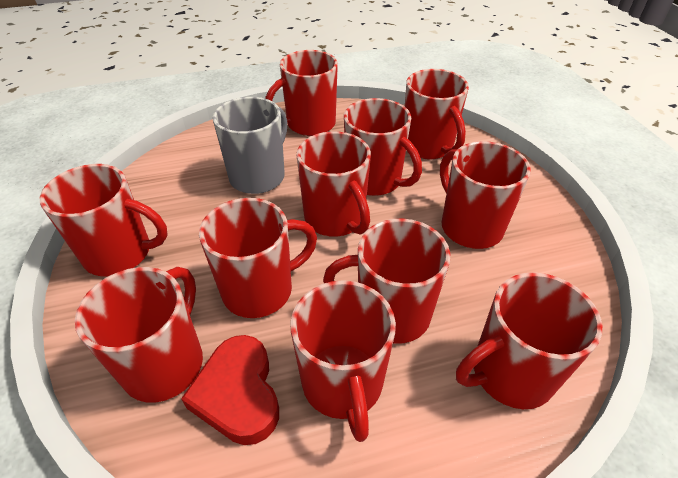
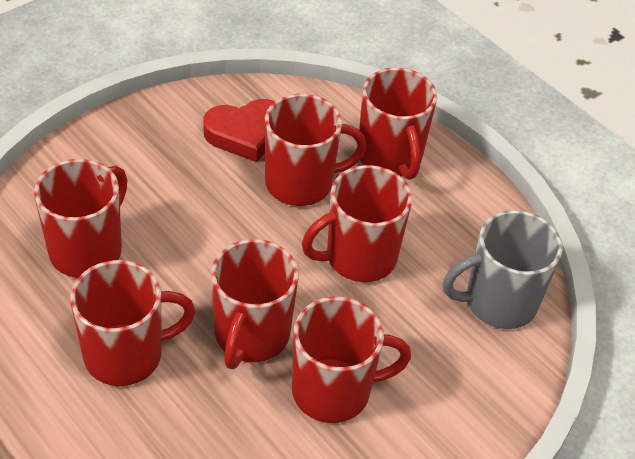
red mug: [40,164,168,276] [75,267,203,403] [199,198,317,318] [265,50,338,136] [290,280,396,442] [297,131,371,237] [323,219,450,344] [344,98,422,196] [405,69,469,160] [440,141,531,249] [456,273,602,409] = 11 -> [34,159,127,278] [70,260,195,386] [211,239,299,369] [265,94,367,206] [292,297,411,423] [302,165,412,282] [359,68,437,180] = 7

